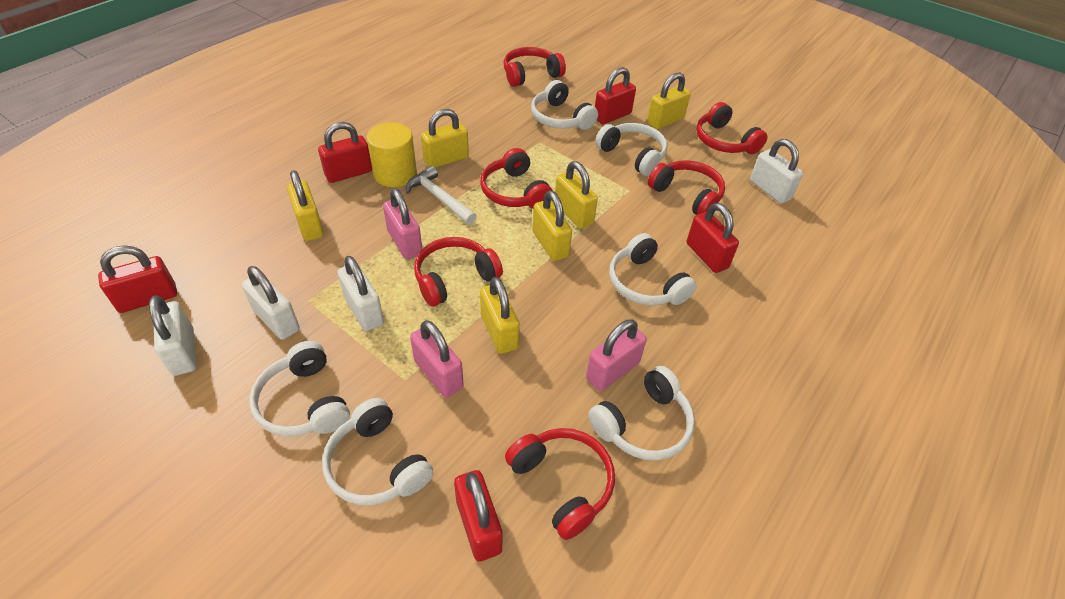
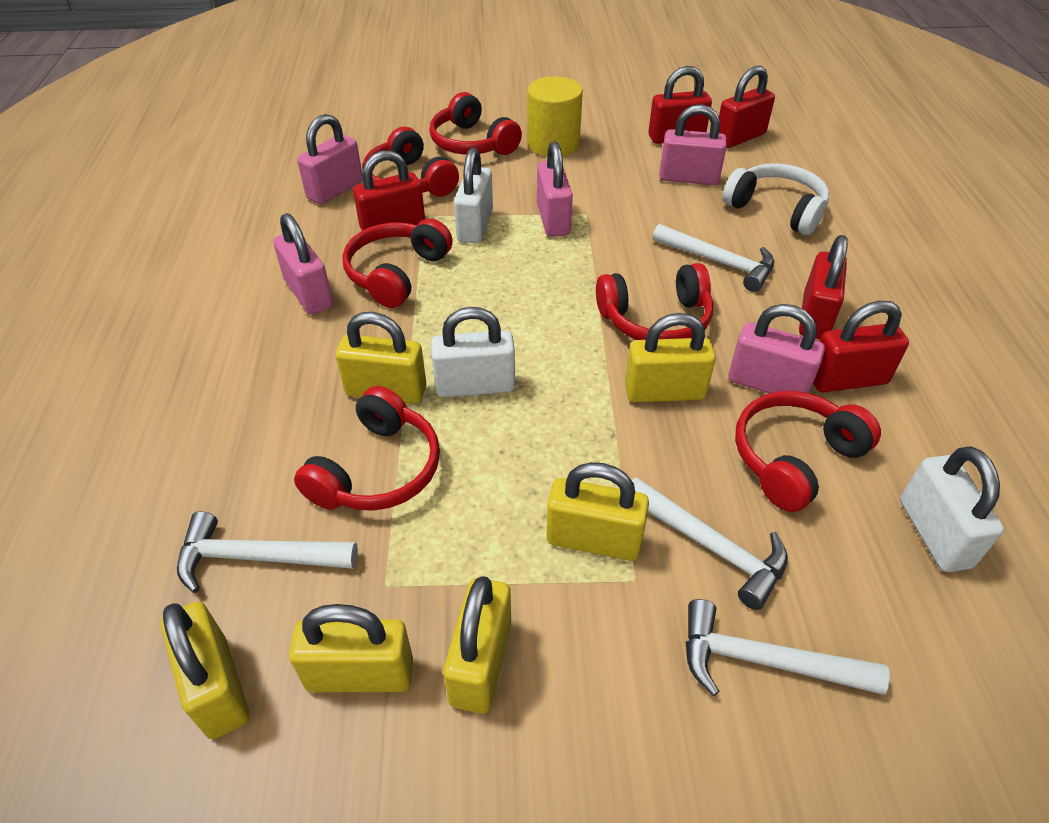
pink padlock: [383,188,422,260] [410,320,464,398] [586,319,647,391] = 3 -> [273,213,333,315] [297,114,363,204] [537,141,573,237] [659,104,727,185] [728,304,825,394] = 5
white hammer: [406,166,477,225] = 1 -> [177,511,358,593] [632,477,788,610] [653,224,774,292] [686,599,890,696] = 4
white headphones: [249,341,350,437] [322,398,433,505] [531,80,598,130] [589,366,695,460] [595,123,667,176] [609,233,697,306] = 6 -> [723,163,829,235] = 1
white padlock: [149,295,196,376] [242,266,300,340] [337,256,384,331] [750,139,803,203] = 4 -> [431,307,515,397] [454,148,493,244] [900,446,1004,572] = 3

